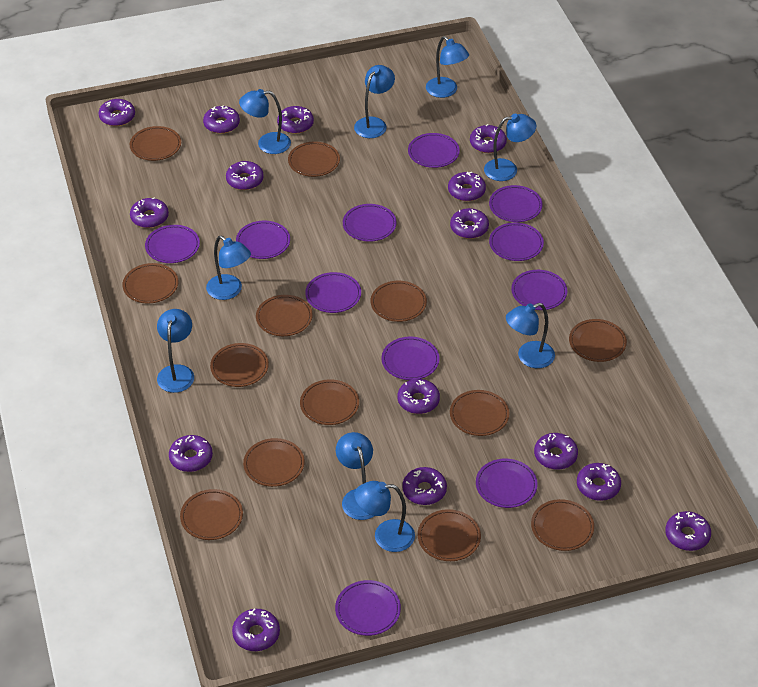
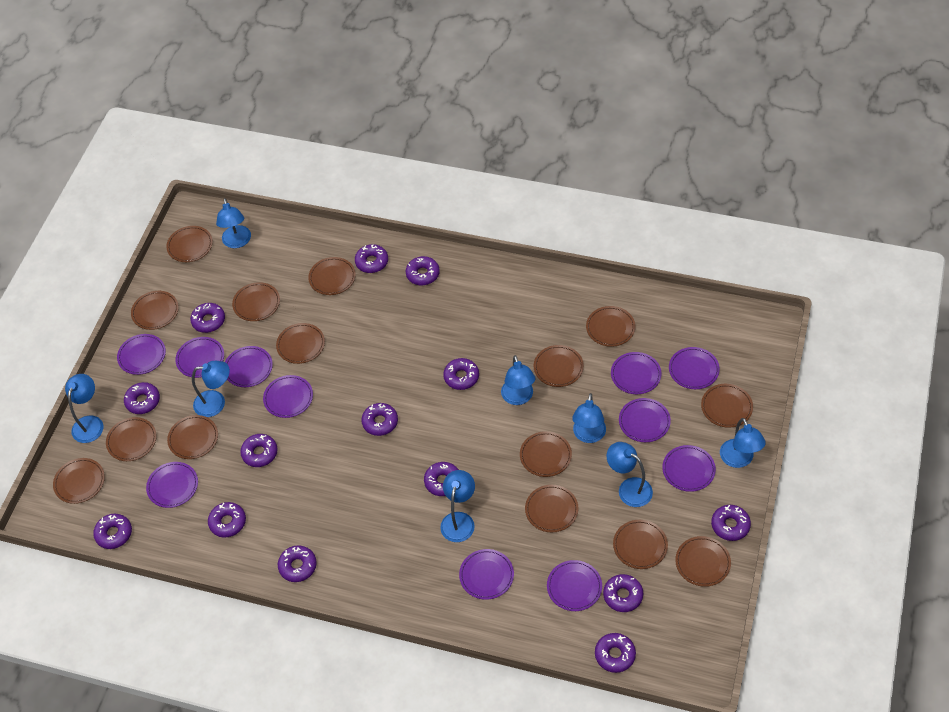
blue lamp: [157,309,194,393] [206,235,251,300] [239,89,291,154] [336,432,374,520] [354,65,395,138] [355,481,415,552] [426,36,469,98] [484,114,536,181] [506,303,555,368] = 9 -> [65,374,103,443] [192,361,230,417] [216,198,251,248] [440,470,475,542] [501,355,535,405] [572,393,606,443] [607,442,653,507] [720,418,766,468] = 8
brown plate: [122,263,178,303] [130,126,181,161] [180,489,243,540] [210,343,269,387] [243,438,305,487] [256,295,313,336] [288,142,340,177] [300,379,359,425] [371,281,427,322] [418,509,481,561] [450,390,509,436] [531,499,594,551] [569,319,627,362] = 13 -> [53,458,105,504] [106,417,157,461] [131,291,179,330] [166,226,213,262] [167,415,218,459] [232,282,280,321] [276,323,325,364] [308,257,356,295] [520,431,572,477] [525,485,579,532] [534,345,584,387] [586,306,635,347] [613,520,668,569] [675,536,731,587] [701,384,753,428] = 15
purple donut: [99,99,135,126] [130,197,169,228] [169,435,213,472] [203,105,240,134] [226,161,264,190] [232,608,280,651] [277,106,314,134] [398,379,440,414] [402,467,447,505] [448,172,486,201] [450,208,489,239] [470,124,507,153] [534,433,578,470] [577,463,621,501] [665,511,711,551] = 15 -> [93,514,132,549] [124,382,160,414] [190,303,225,333] [208,502,246,537] [240,434,277,467] [278,545,317,582] [355,244,388,273] [361,403,398,436] [406,256,440,285] [424,462,459,496] [443,358,479,390] [595,633,636,673] [603,574,643,612] [711,505,751,541] = 14

